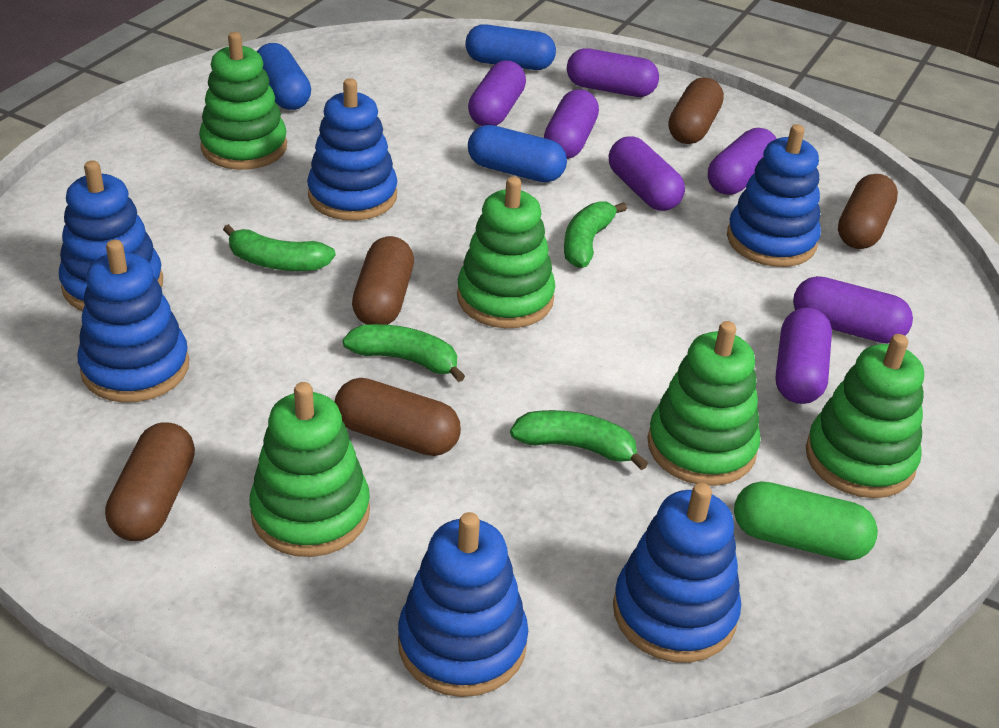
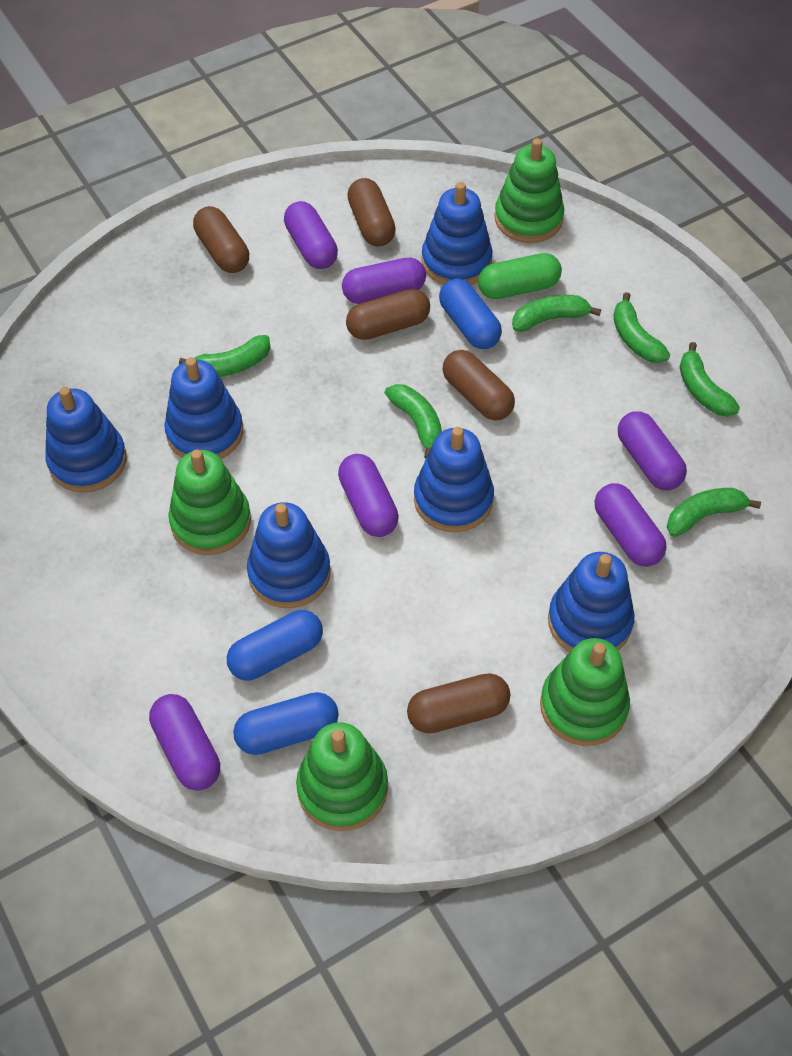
green banana: [223,224,335,271] [343,324,465,382] [510,410,648,470] [564,201,627,268] = 4 -> [179,335,271,377] [385,384,442,459] [512,295,601,332] [613,292,670,363] [667,488,761,537] [680,342,740,416] = 6
green stacking toy: [199,32,287,170] [250,382,370,557] [457,177,555,328] [647,321,761,486] [806,334,924,498] = 5 -> [168,450,251,555] [296,722,388,831] [494,138,564,243] [540,638,630,746] = 4
purple capsule: [468,61,526,126] [544,89,599,159] [567,48,659,97] [609,136,685,211] [708,128,777,195] [776,308,832,404] [793,276,913,343] = 7 -> [149,694,220,791] [284,201,338,269] [338,454,399,537] [342,258,426,304] [595,483,666,567] [618,411,687,490] = 6

